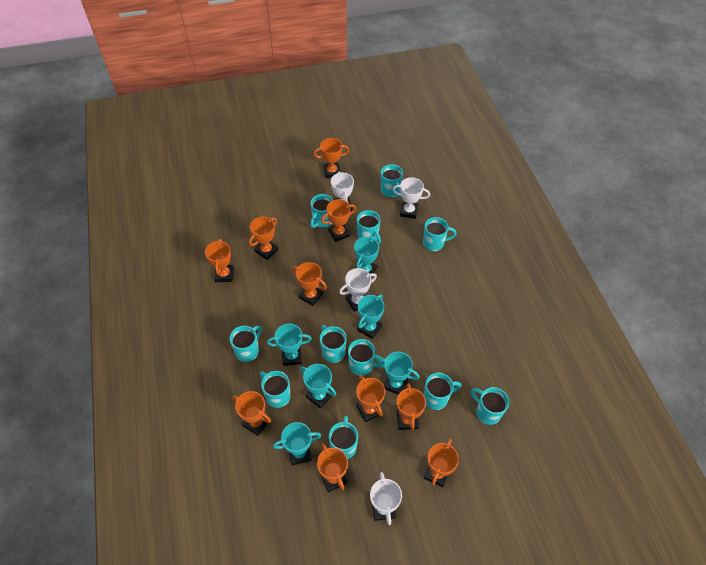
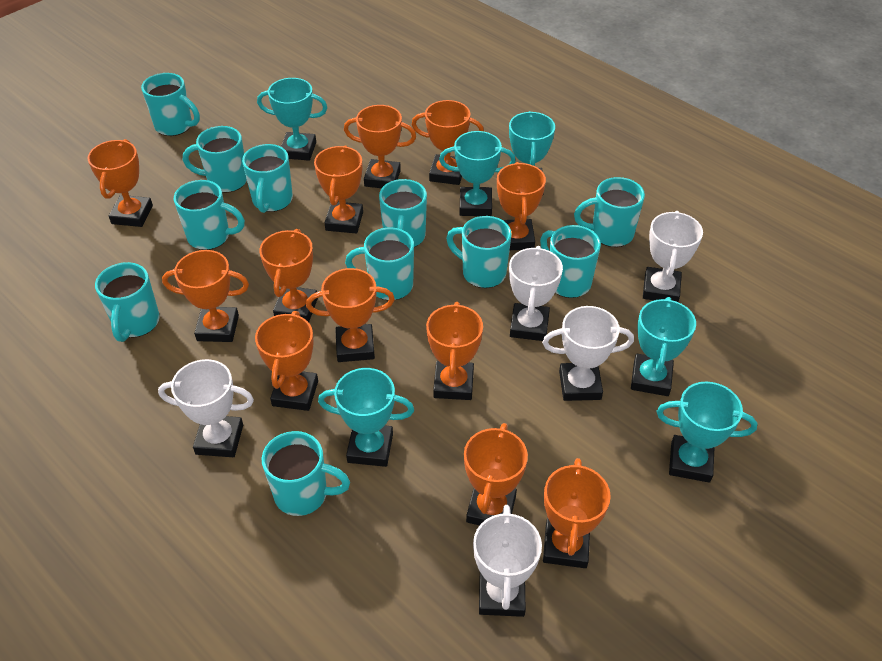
orange trophy: [205,239,234,282] [232,391,271,436] [249,217,278,260] [292,262,327,306] [314,138,350,178] [317,444,348,492] [321,199,356,242] [356,375,385,422] [397,383,426,430] [424,439,459,487] = 10 -> [88,139,153,227] [162,250,249,342] [255,311,318,411] [259,229,318,322] [306,268,395,362] [314,145,363,233] [344,105,416,188] [412,100,484,185] [426,302,483,400] [464,423,528,525] [497,162,546,250] [543,458,611,568] = 12
white trophy: [331,172,354,212] [339,268,377,312] [370,472,402,525] [393,177,430,219] = 4 -> [158,359,254,457] [473,505,542,617] [509,246,563,341] [542,306,634,401] [643,211,703,302] = 5

